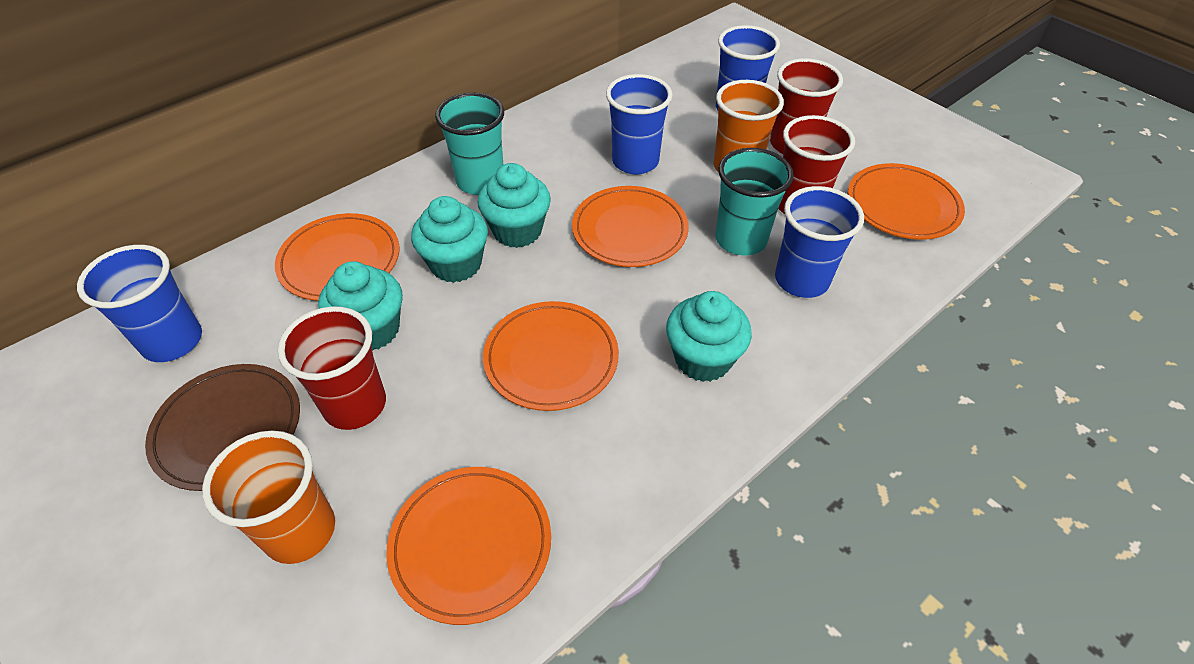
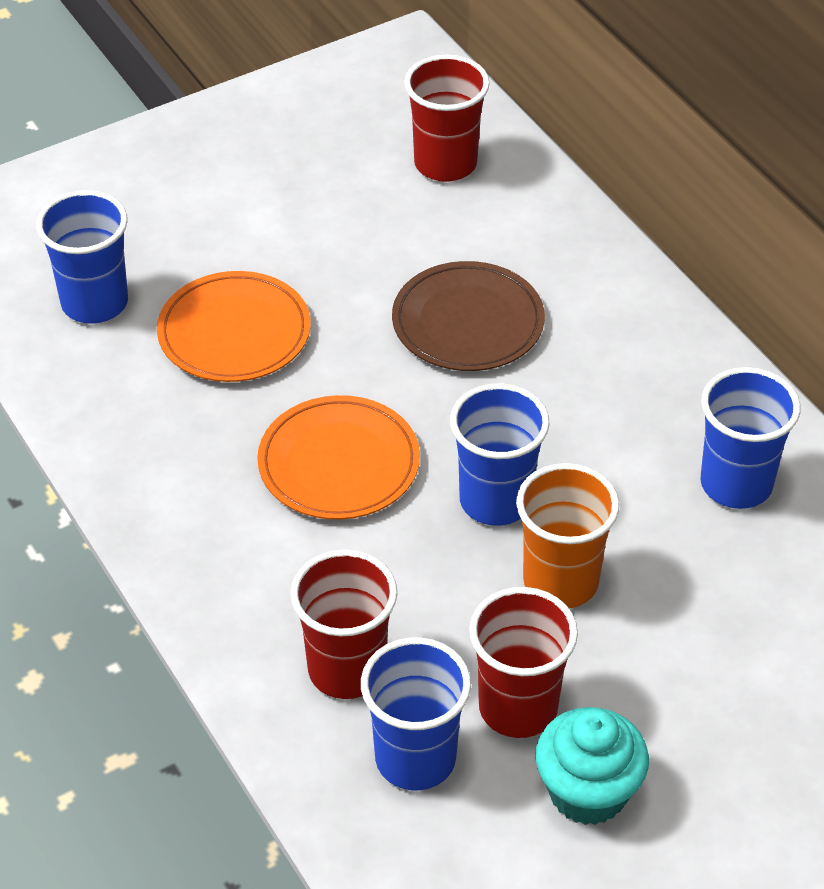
orange cup: [202,431,335,564] [714,80,784,172] = 2 -> [516,463,620,608] = 1
orange plate: [275,213,400,301] [386,467,551,625] [483,301,619,411] [572,186,689,267] [848,163,965,240] = 5 -> [157,271,311,382] [257,395,420,520] = 2
turquoise cup: [435,93,504,195] [715,148,794,256] = 2 -> none = 0
turquoise cupcake: [318,261,403,351] [411,196,488,283] [478,163,551,248] [666,291,752,382] = 4 -> [535,707,649,825] = 1

